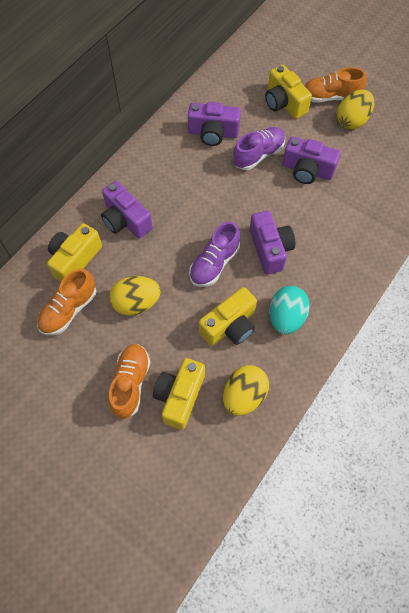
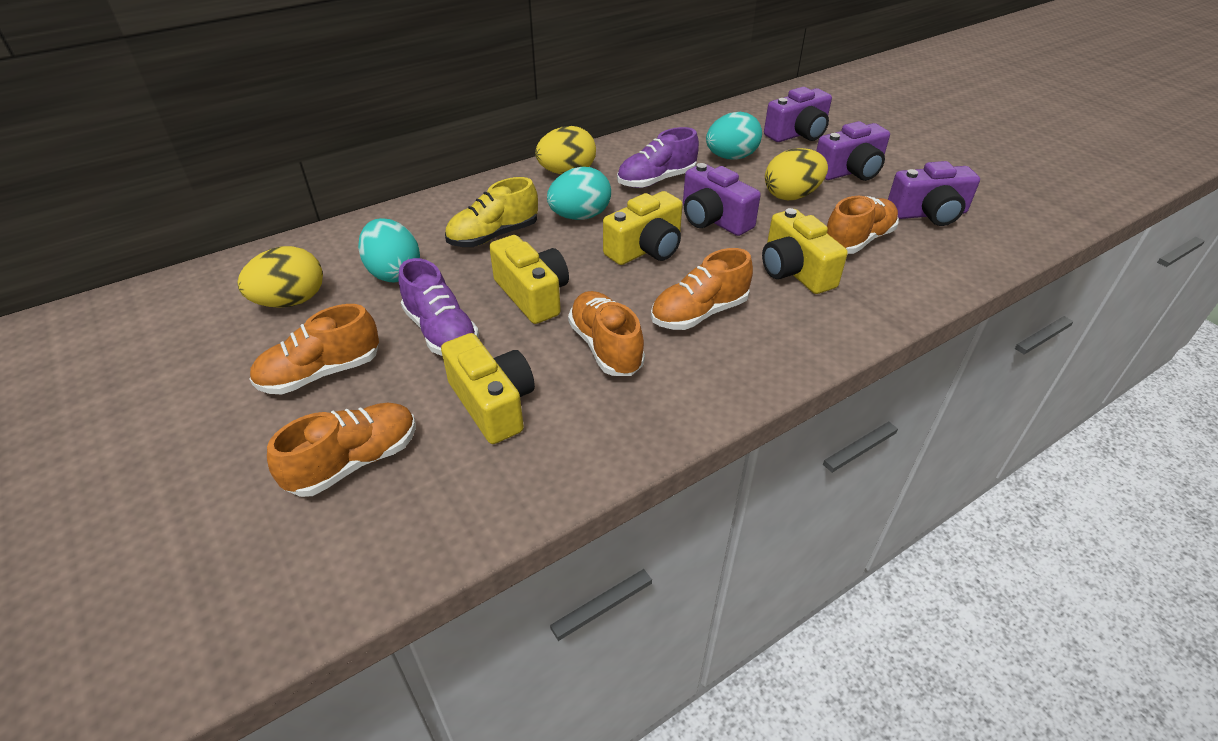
orange shoe: [37,269,96,335] [108,344,150,419] [305,67,367,103] = 3 -> [250,304,379,394] [267,403,416,497] [568,291,645,376] [651,248,753,330] [827,196,899,254] = 5
turquoise egg: [269,286,310,334] = 1 -> [358,218,420,282] [547,167,611,220] [706,112,762,160] = 3
yellow shoe: none = 0 -> [445,177,538,247] = 1

